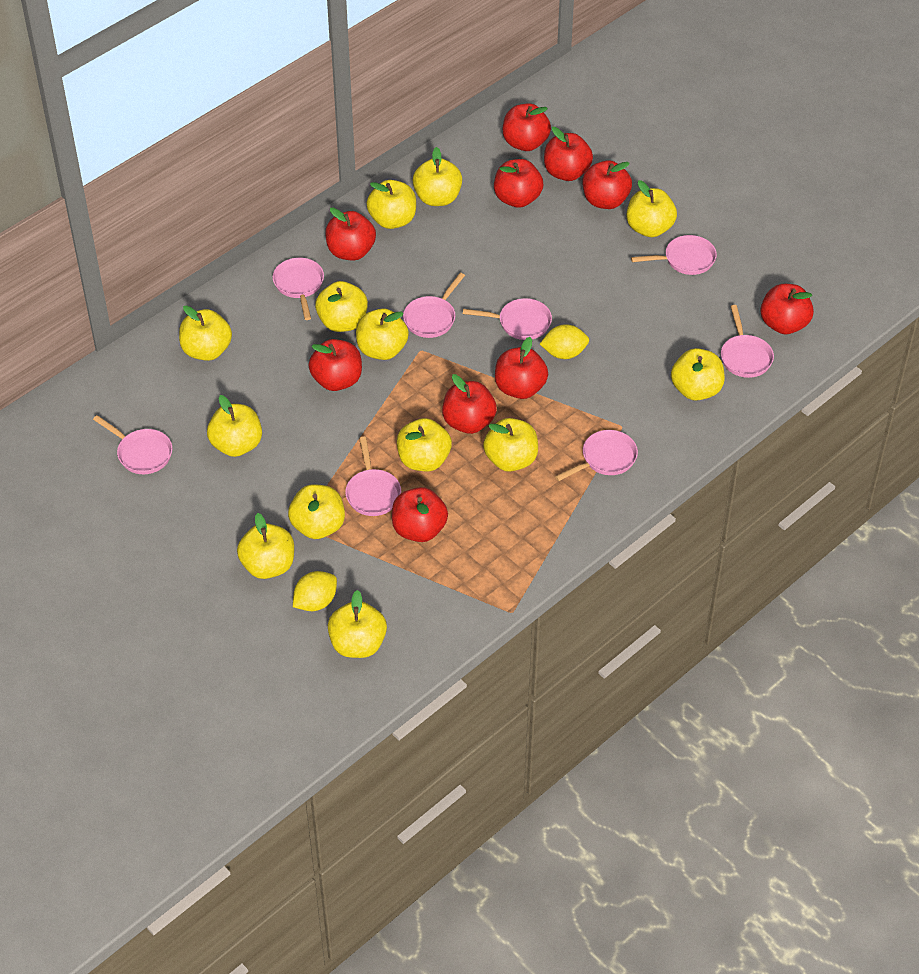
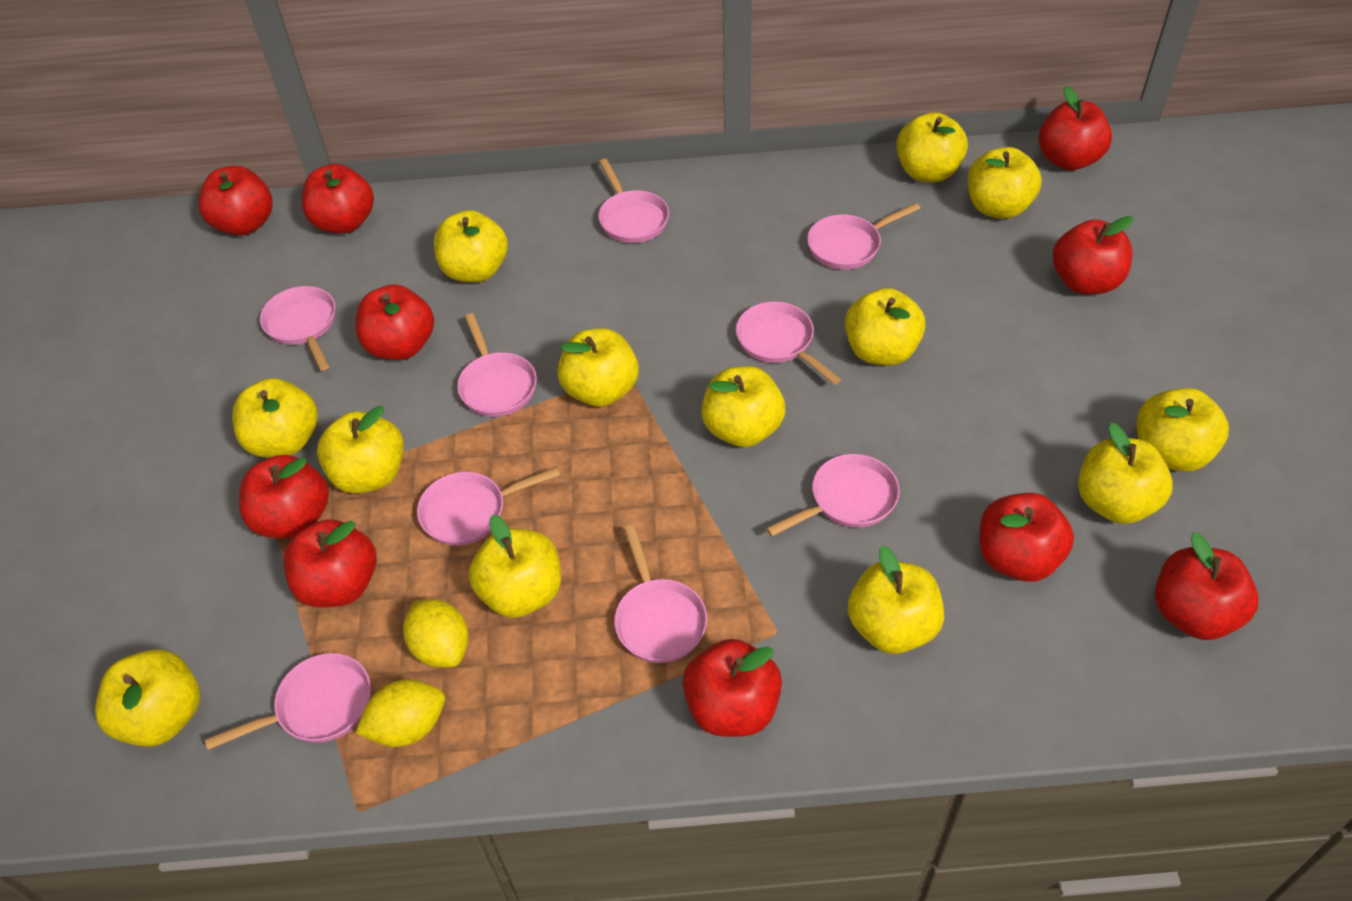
pink pan: [93,415,172,474] [273,258,324,320] [345,437,401,516] [403,273,465,338] [463,298,552,340] [555,430,638,481] [631,235,717,275] [721,305,774,378] = 8 -> [205,653,371,750] [260,286,336,371] [417,467,560,546] [457,313,537,417] [598,159,669,243] [614,526,707,663] [736,302,841,385] [766,454,900,537] [807,203,920,270] = 9

